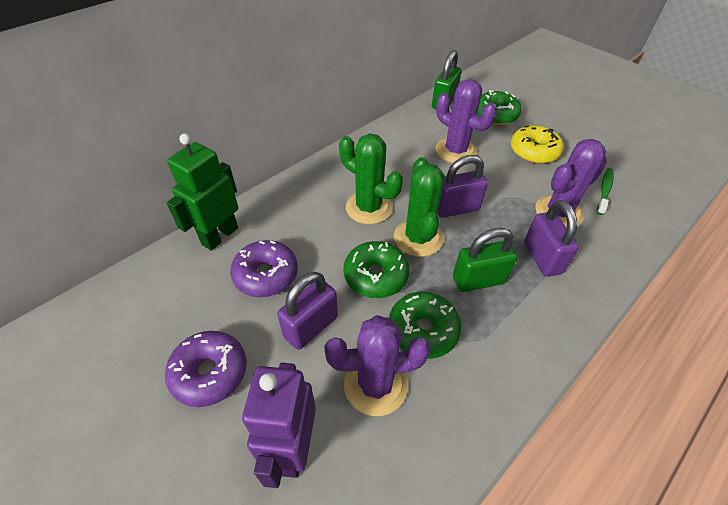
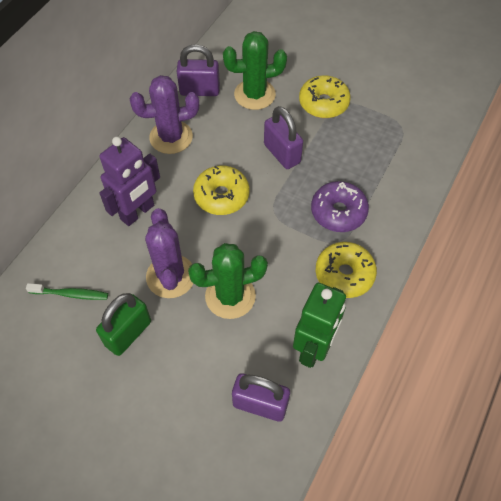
green donut: [343,241,409,298] [389,292,461,359] [477,90,521,125] = 3 -> none = 0
green padlock: [432,50,462,109] [453,228,517,292] = 2 -> [96,293,151,356] = 1
purple cactus: [324,315,431,416] [436,79,497,163] [535,139,607,228] = 3 -> [130,75,199,154] [145,208,194,298] = 2
purple donut: [165,331,247,407] [230,240,298,297] = 2 -> [311,181,369,232] = 1
yellow donut: [511,125,564,164] = 1 -> [193,165,250,215] [299,75,351,118] [316,242,377,298] = 3

